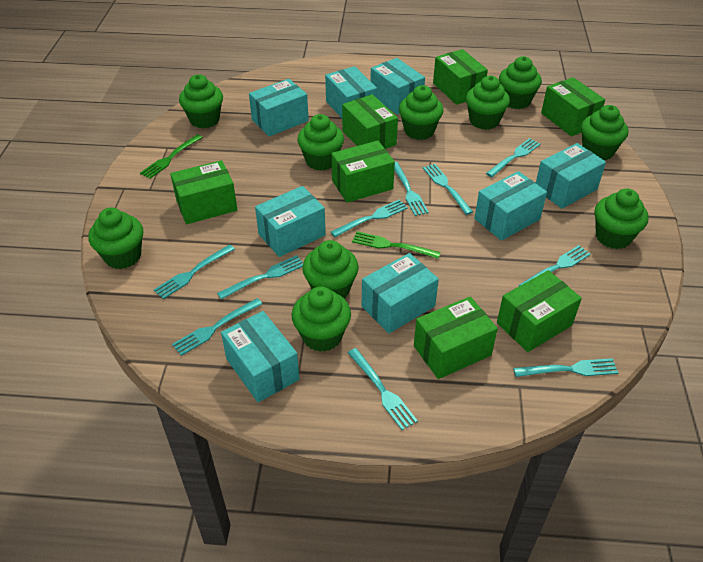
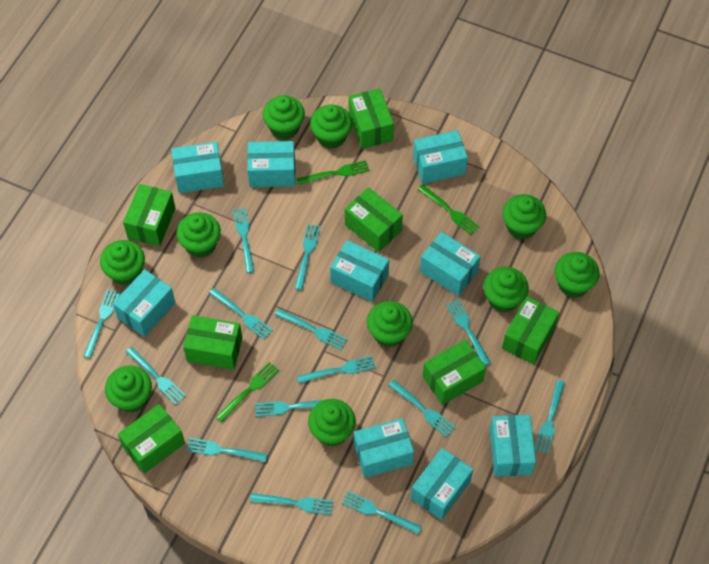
green fork: [140,134,203,179] [352,231,441,259] = 2 -> [216,362,279,422] [297,160,369,185] [418,184,480,235] = 3
turquoise box: [221,311,300,402] [249,79,309,136] [255,186,326,257] [325,66,377,118] [362,253,439,333] [370,58,425,115] [474,171,547,241] [536,143,606,209] = 8 -> [113,269,175,337] [171,142,224,193] [247,141,295,187] [330,240,389,302] [354,418,414,478] [411,448,473,520] [413,130,468,184] [420,232,481,296] [490,415,536,477] = 9
turquoise fork: [154,244,235,299] [172,298,262,356] [217,255,303,299] [331,200,408,237] [348,348,418,430] [394,162,429,216] [423,164,473,215] [486,138,541,177] [513,358,619,377] [518,245,591,286] = 10 -> [83,289,120,358] [126,347,186,405] [186,437,267,462] [209,288,273,340] [233,208,254,273] [250,493,333,515] [255,400,323,417] [275,309,348,350] [295,224,321,290] [297,356,376,384] [341,491,422,534] [388,380,456,437] [446,299,491,366] [535,380,565,454] = 14

